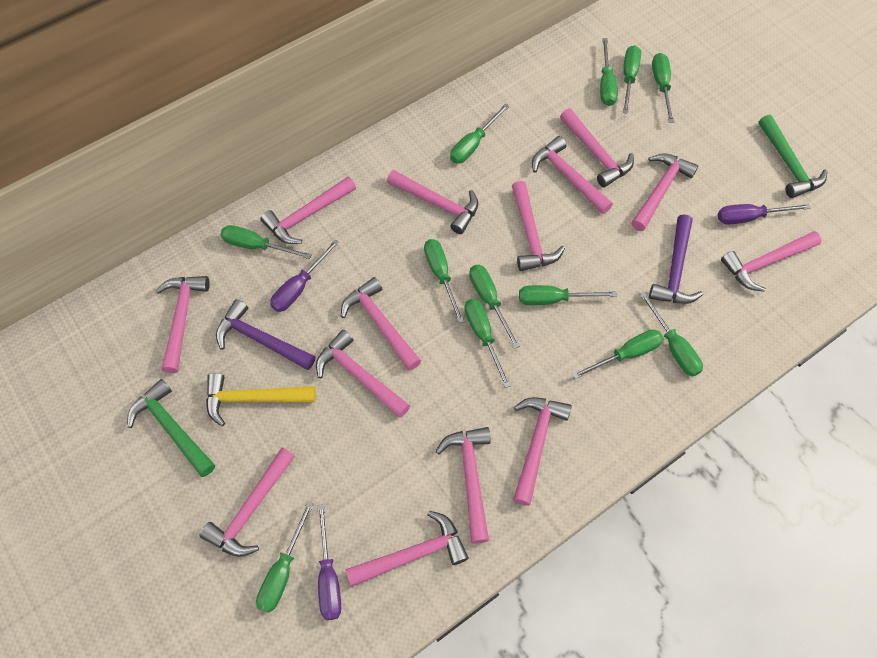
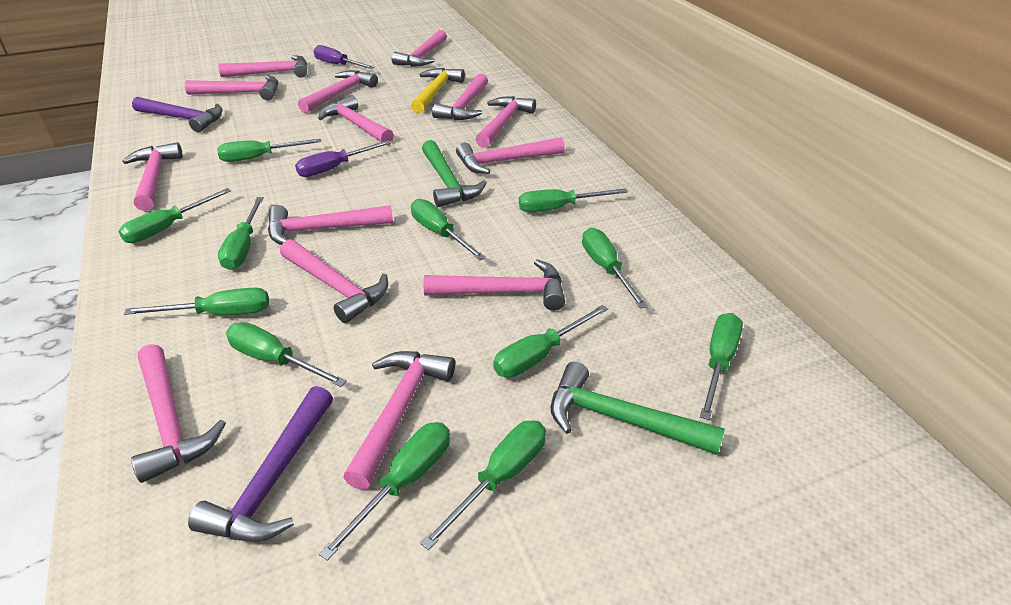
purple screwdriver: [270,239,340,312] [318,504,341,620] [718,204,811,224] = 3 -> [295,140,392,177] [314,45,375,69] = 2

